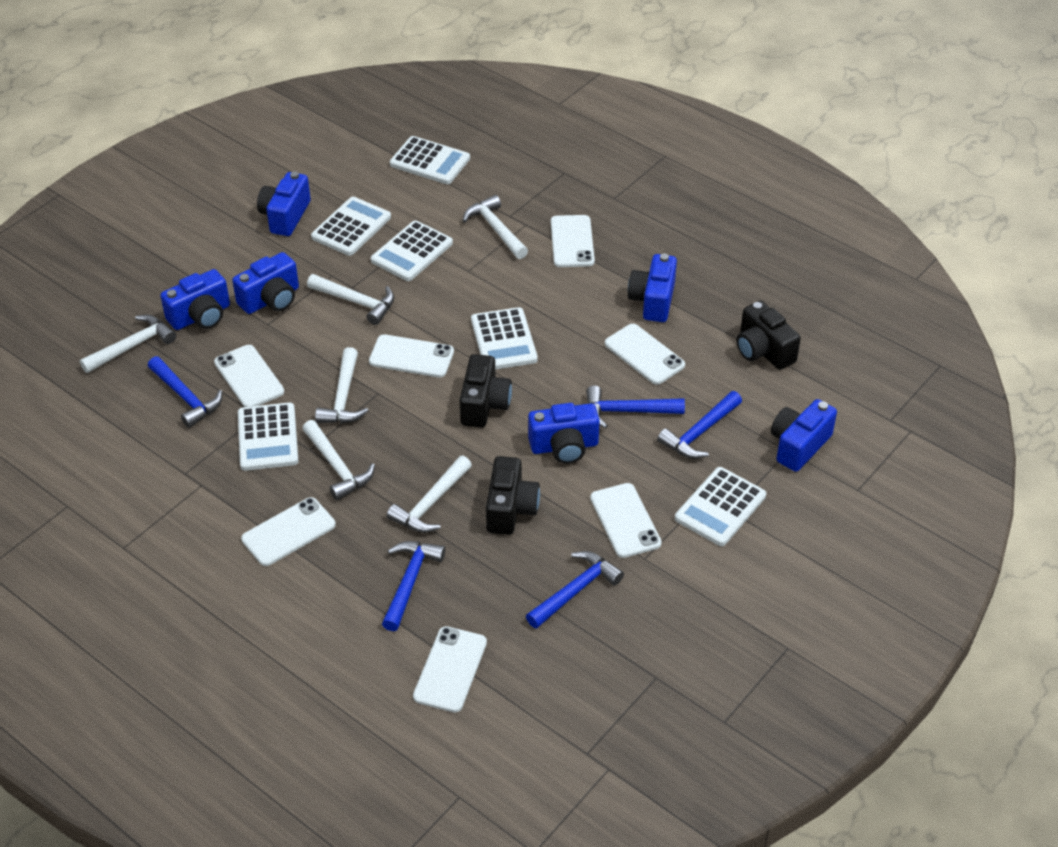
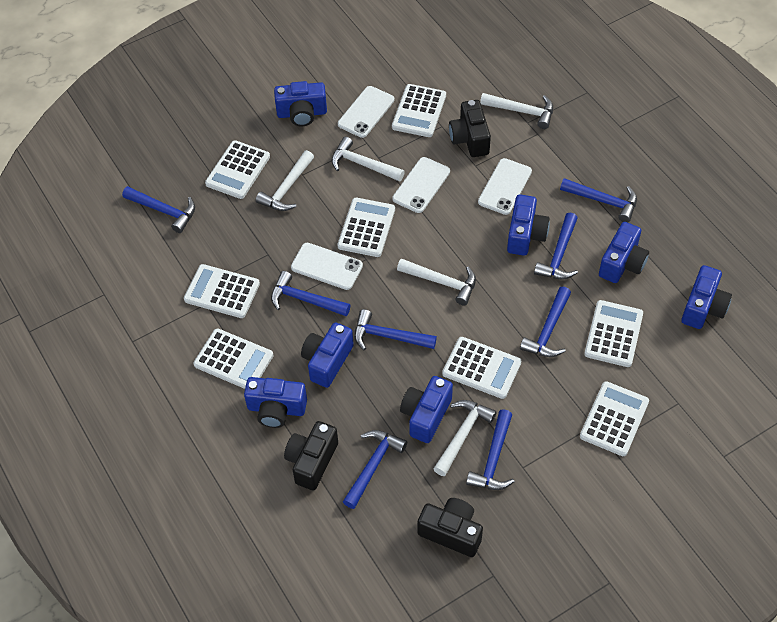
blue camera: [160,269,230,330] [232,252,299,314] [257,172,311,236] [528,403,600,464] [628,254,677,322] [771,399,837,472] = 6 -> [244,377,307,428] [274,81,327,126] [301,322,354,388] [400,376,453,443] [507,194,550,256] [599,222,649,283] [681,265,732,329] = 7
blue hammer: [148,356,222,428] [382,541,445,631] [526,551,624,629] [586,386,685,429] [657,391,742,459] = 5 -> [122,186,195,233] [271,271,351,316] [343,430,407,509] [354,309,437,350] [466,409,515,490] [520,287,571,357] [534,212,578,280] [560,178,637,222] = 8
white calculator: [238,403,299,471] [311,197,391,256] [371,220,453,281] [390,136,470,184] [471,307,538,369] [675,467,766,546] = 6 -> [184,264,260,318] [193,329,273,389] [205,140,270,199] [337,198,395,257] [392,84,446,137] [442,337,521,399] [580,381,649,456] [584,300,643,367] = 8
white hammer: [80,315,176,373] [302,420,375,500] [307,274,394,325] [315,347,369,423] [387,456,472,533] [463,195,528,259] = 6 -> [256,150,314,211] [331,137,405,182] [397,258,476,305] [433,400,497,476] [480,93,553,129] = 5
white phone: [214,345,284,407] [241,497,336,566] [369,334,454,378] [413,626,487,713] [551,215,595,267] [590,483,662,558] [605,324,685,385] = 7 -> [291,243,363,290] [338,86,394,138] [392,157,450,213] [478,158,532,215] = 4

